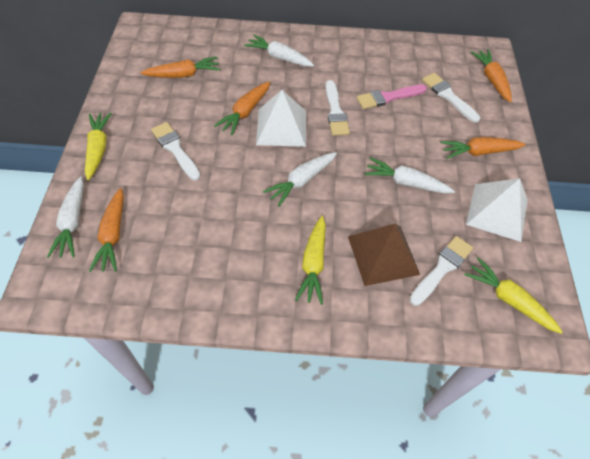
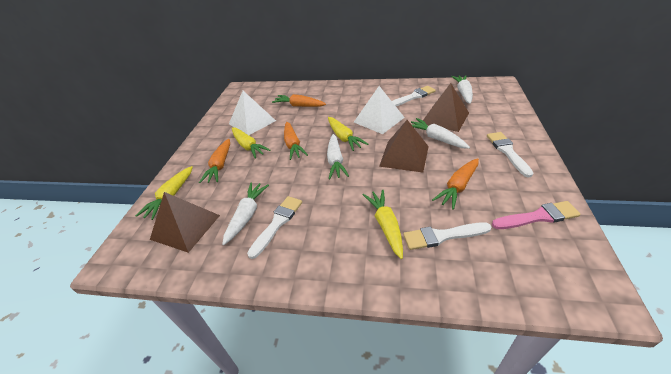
brown pyramid: [348,224,420,286] = 1 -> [150,192,220,253] [379,120,429,173] [423,83,469,132] = 3
orange carrot: [89,188,124,272] [141,57,220,78] [214,82,270,135] [441,137,526,159] [471,49,512,102] = 5 -> [199,139,230,183] [272,94,326,107] [284,122,308,160] [432,158,479,210] = 4
yellow carrot: [85,113,112,180] [295,216,326,305] [464,257,563,334] = 3 -> [135,166,193,220] [232,127,270,159] [328,117,368,151] [363,189,403,259] = 4

